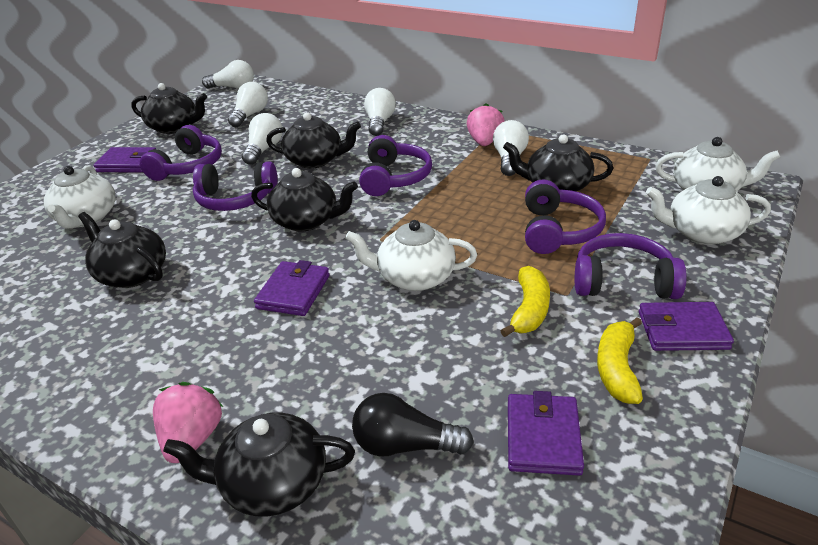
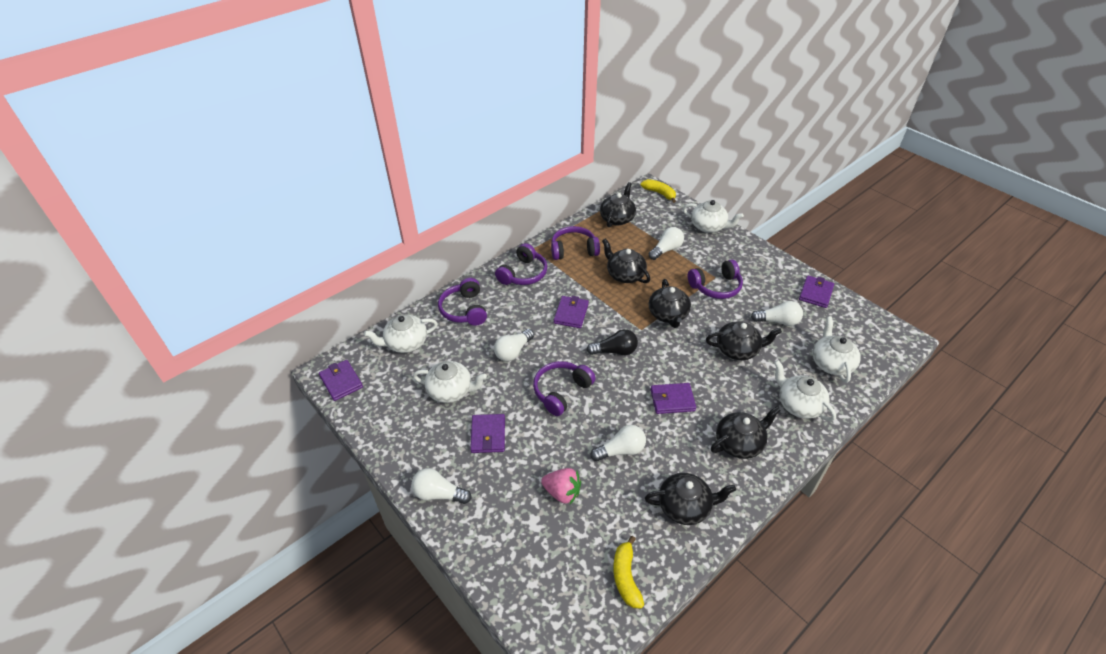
pink strawberry: [153,382,223,463] [467,103,504,146] = 2 -> [541,468,581,504] = 1
purple wallet: [94,147,156,173] [254,260,330,316] [508,391,584,476] [639,302,734,351] = 4 -> [319,360,363,401] [470,414,505,453] [554,296,589,328] [650,383,696,414] [799,275,834,308] = 5
white teapot: [44,165,116,229] [345,220,477,291] [646,176,771,245] [655,137,780,191] = 4 -> [364,315,438,353] [413,361,487,403] [683,200,744,233] [774,360,836,422] [813,316,861,383] = 5

